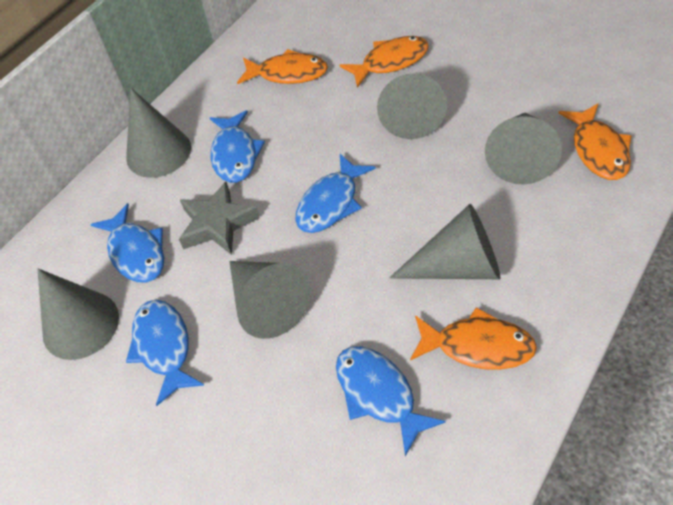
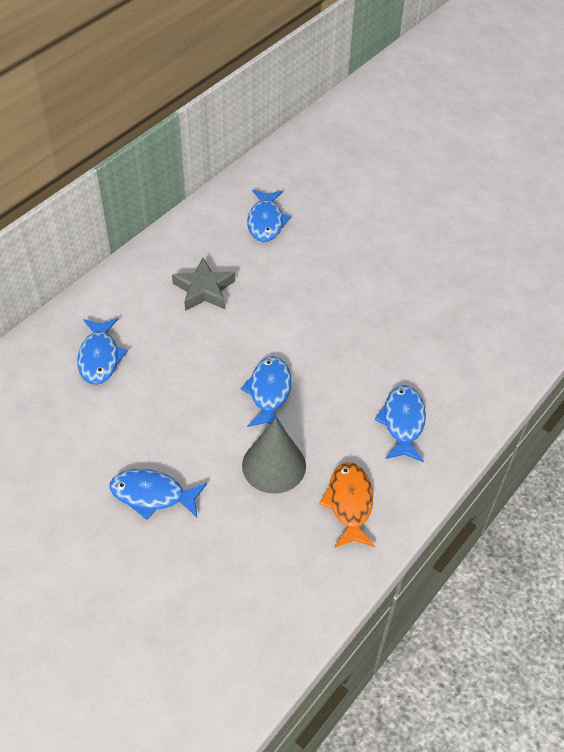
grey cone: [37,269,119,360] [126,88,191,178] [229,261,311,339] [377,73,447,139] [389,204,500,279] [485,113,562,184] = 6 -> [242,418,306,494] = 1
orange fish: [237,49,328,84] [340,36,429,88] [410,307,537,370] [558,103,632,180] = 4 -> [319,462,375,548] = 1

